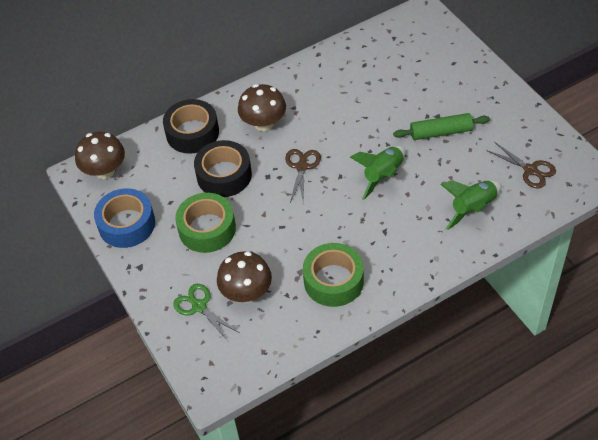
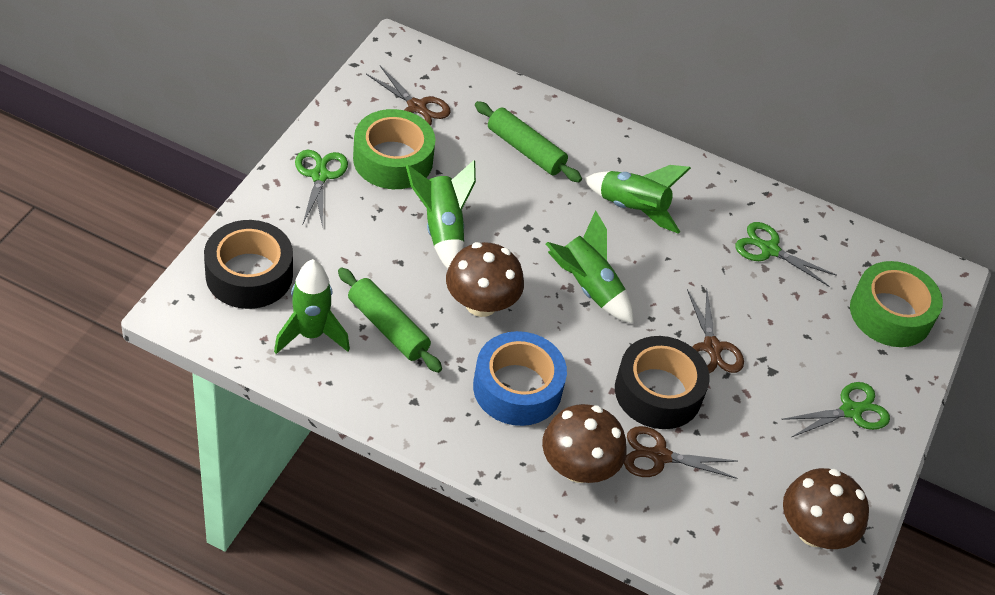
brown scissors: [285,149,321,203] [488,142,556,188] = 2 -> [366,66,451,126] [624,426,738,479] [687,289,744,373] = 3
green rocket: [350,146,406,200] [440,180,501,230] = 2 -> [274,259,350,354] [406,160,476,269] [546,210,633,324] [584,165,691,234] = 4
green rolling pin: [393,113,490,140] = 1 -> [338,268,442,373] [475,101,582,182] = 2
green scissors: [173,284,239,342] = 1 -> [295,150,348,228] [735,222,837,287] [781,382,890,437] = 3

